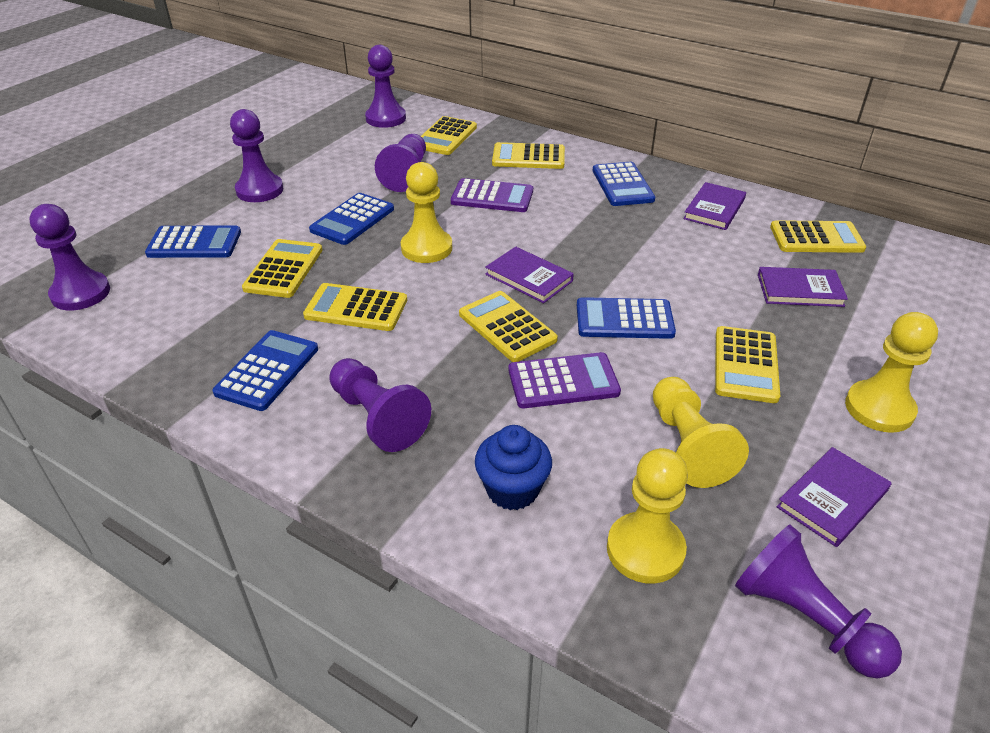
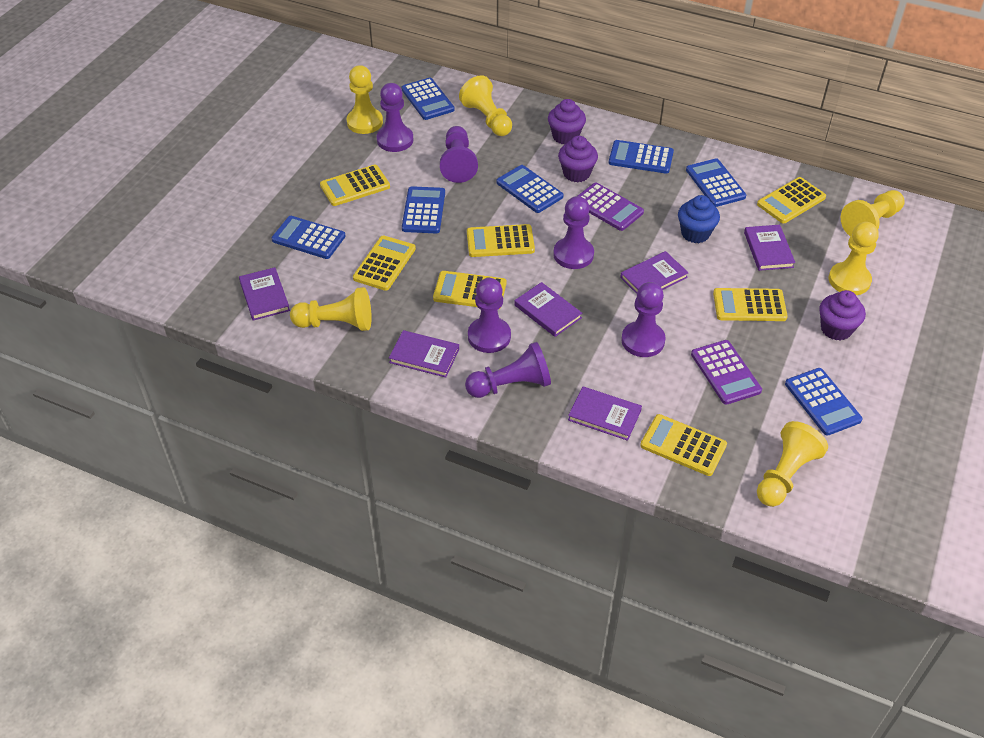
blue calculator: [145,226,241,258] [212,330,318,411] [309,193,394,245] [577,297,676,339] [592,162,655,206] = 5 -> [271,216,346,259] [401,78,455,120] [402,186,445,233] [496,165,564,213] [609,140,674,174] [686,158,746,207] [785,368,863,436] = 7
purple book: [485,246,574,303] [683,182,746,230] [758,267,848,307] [777,447,891,547] = 4 -> [239,267,290,321] [389,330,459,378] [514,282,582,337] [568,387,642,441] [620,251,689,294] [744,225,795,271] = 6
purple cupcake: none = 0 -> [548,99,586,145] [558,136,598,182] [819,290,866,340] = 3
yellow pawn: [401,162,452,263] [607,448,688,584] [653,377,749,488] [845,312,938,433] = 4 -> [290,287,372,331] [347,65,383,134] [459,75,512,136] [757,421,828,507] [828,222,879,295] [841,190,905,237] = 6

